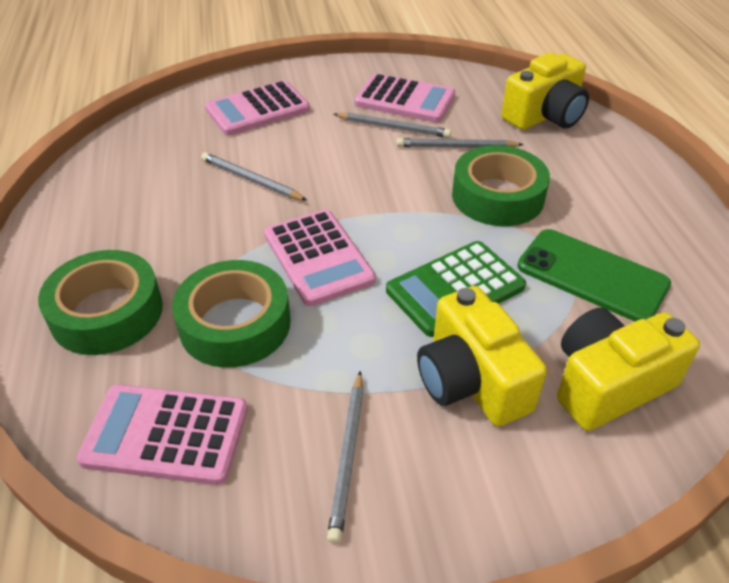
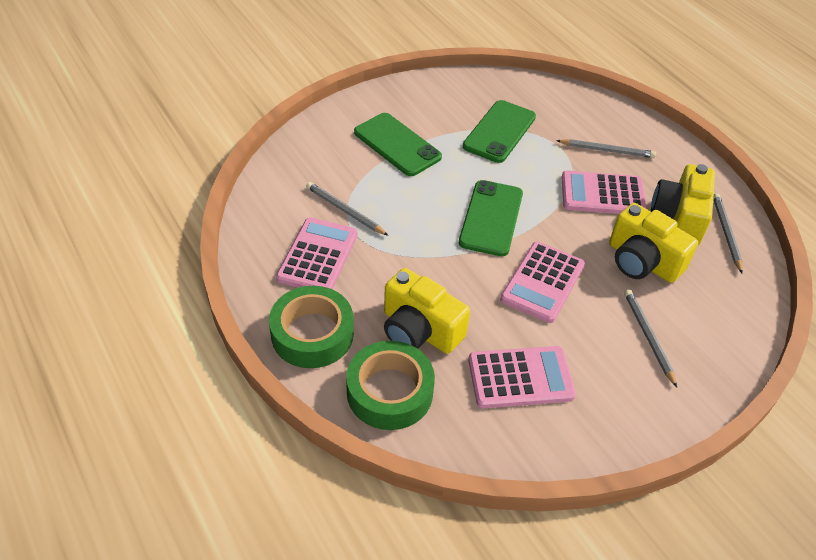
green calculator: [386,241,526,337] = 1 -> none = 0
green phone: [517,229,671,322] = 1 -> [354,113,442,176] [459,180,523,256] [463,100,536,163] = 3
green tape: [38,250,163,355] [172,260,291,368] [452,145,550,226] = 3 -> [269,286,354,368] [346,341,435,430] = 2

